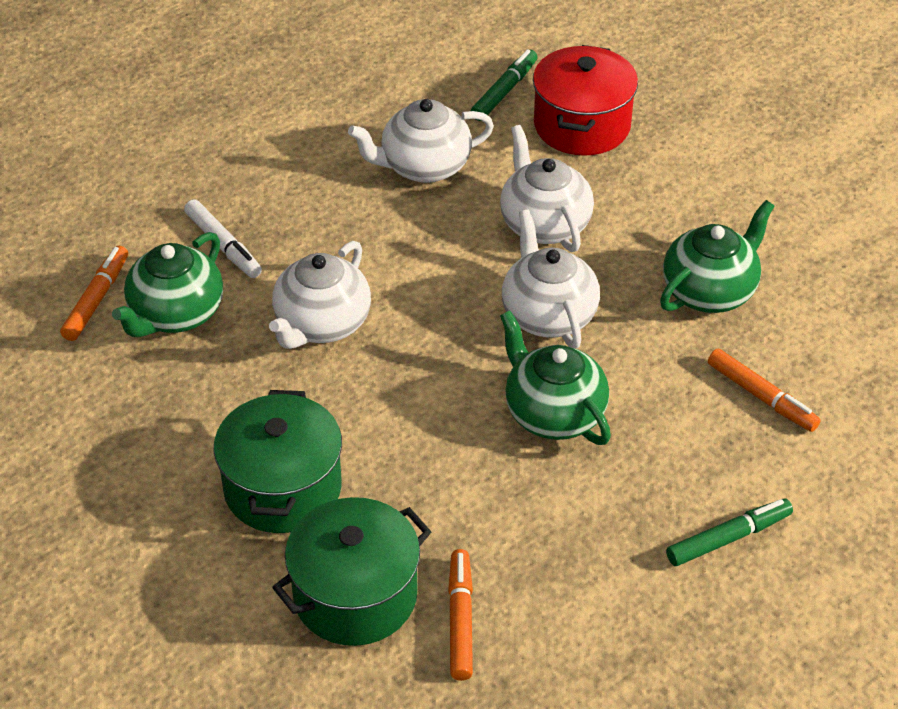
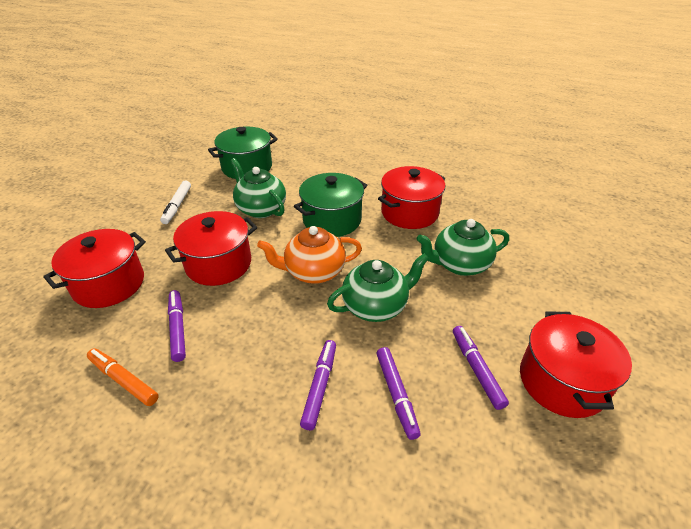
green marker: [471,49,538,121] [666,498,793,566] = 2 -> none = 0
orange marker: [60,246,128,341] [448,549,473,681] [708,349,821,432] = 3 -> [87,348,159,406] = 1
orange teapot: none = 0 -> [257,226,362,284] = 1
purple marker: none = 0 -> [168,290,186,362] [300,340,336,430] [377,347,421,440] [453,326,509,410] = 4
red pot: [533,45,638,156] = 1 -> [43,229,146,308] [165,211,257,286] [378,166,445,229] [520,312,632,418] = 4
white teapot: [269,241,371,349] [348,99,494,183] [500,125,594,252] [502,209,600,349] = 4 -> none = 0

